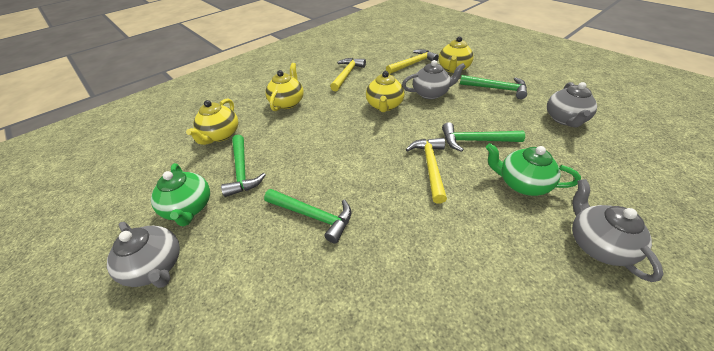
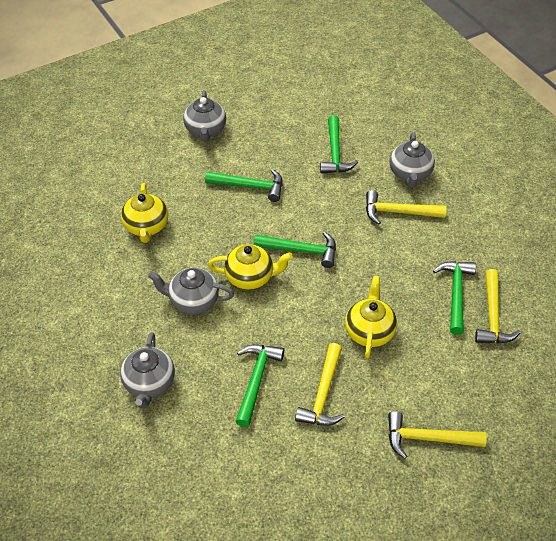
green hammer: [221,135,266,197] [264,189,352,244] [442,122,525,152] [460,75,527,99] = 4 -> [205,169,282,202] [236,344,284,427] [253,231,336,268] [320,115,358,174] [433,261,476,335] = 5
green teapot: [151,163,210,226] [486,143,581,196] = 2 -> none = 0
yellow hammer: [330,58,366,91] [386,49,439,74] [406,138,447,204] = 3 -> [295,343,345,426] [366,190,446,225] [388,411,487,459] [475,269,521,343] = 4
yellow teapot: [186,99,238,145] [265,63,304,111] [366,71,405,112] [439,36,474,73] = 4 -> [121,183,168,243] [208,244,293,290] [345,276,397,358] = 3

